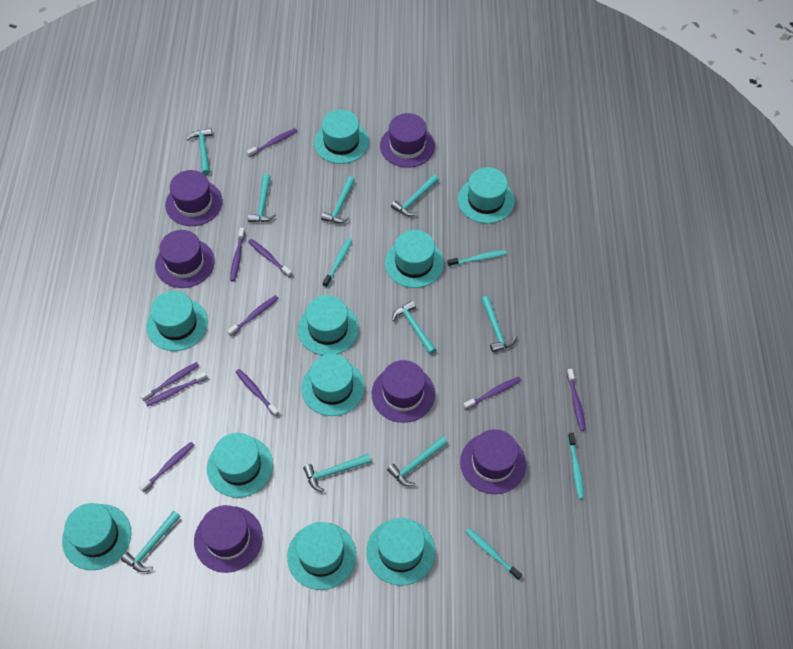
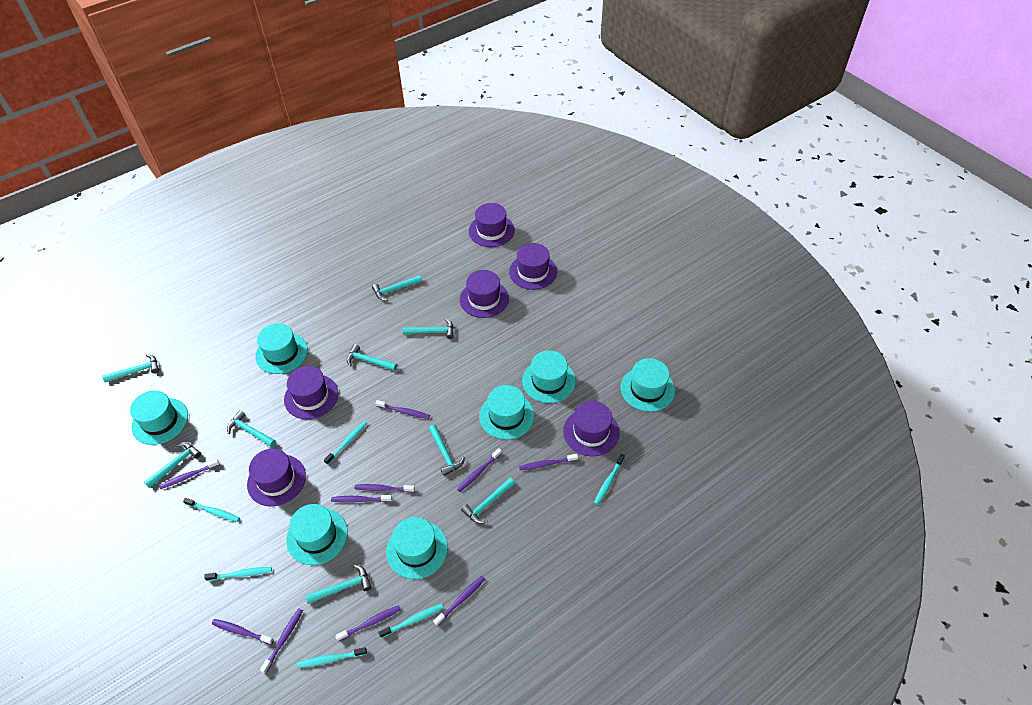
turquoise hat: [62,503,131,570] [146,291,208,351] [207,433,273,498] [287,522,356,590] [298,295,359,355] [301,354,365,416] [314,110,369,164] [367,518,435,586] [385,230,444,288] [458,167,515,224] = 10 -> [130,390,188,445] [255,323,308,374] [286,504,348,565] [386,517,448,579] [479,385,534,440] [522,350,576,403] [621,358,675,412] = 7
turquoise toothbrush: [323,238,352,287] [447,250,507,267] [465,528,522,580] [568,433,584,499] = 4 -> [183,498,240,522] [204,567,272,581] [297,647,367,668] [324,421,367,465] [378,604,443,638] [594,454,625,505] = 6

